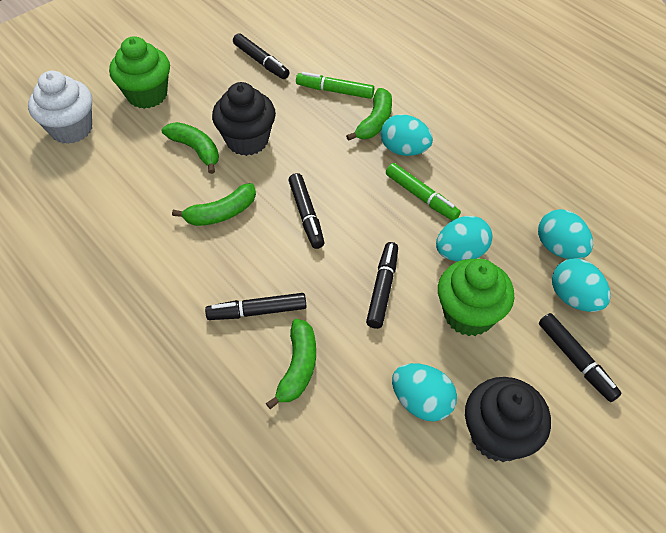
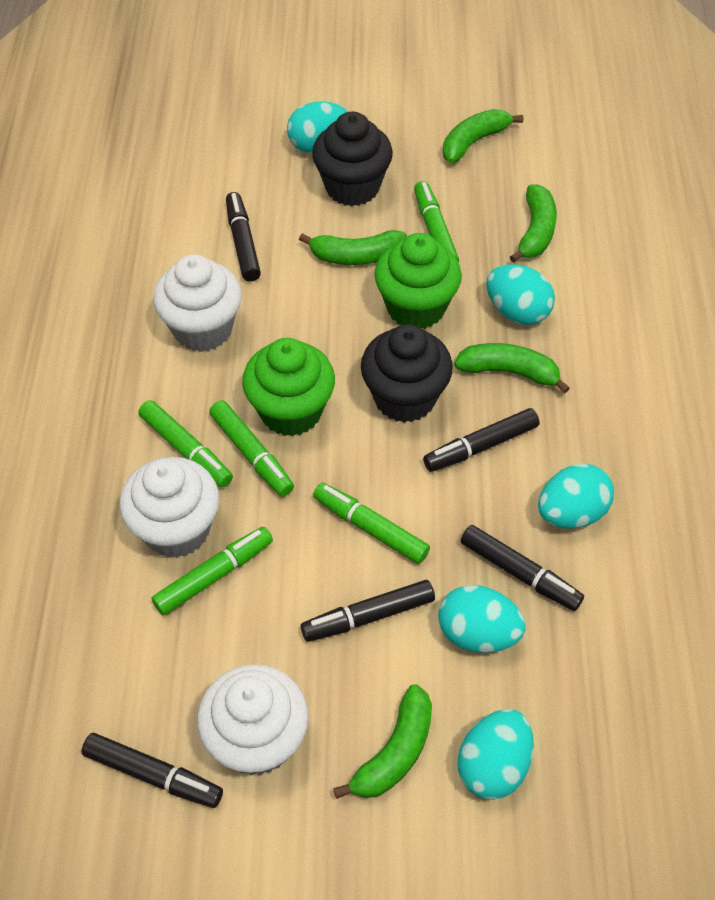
green banana: [162,122,219,174] [172,183,256,226] [266,319,316,409] [346,88,392,141] = 4 -> [299,230,407,265] [333,684,432,799] [443,109,523,163] [454,343,570,394] [510,184,557,263] = 5
green marker: [296,72,374,99] [386,163,461,221] = 2 -> [138,400,233,488] [152,527,273,615] [209,400,294,497] [313,483,430,564] [414,181,459,262] = 5
white cupcake: [28,71,92,144] = 1 -> [120,457,219,558] [153,254,242,352] [197,664,309,776] = 3

